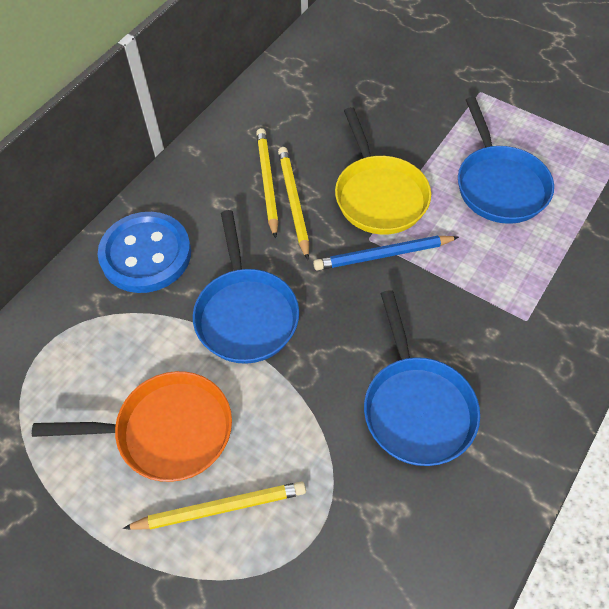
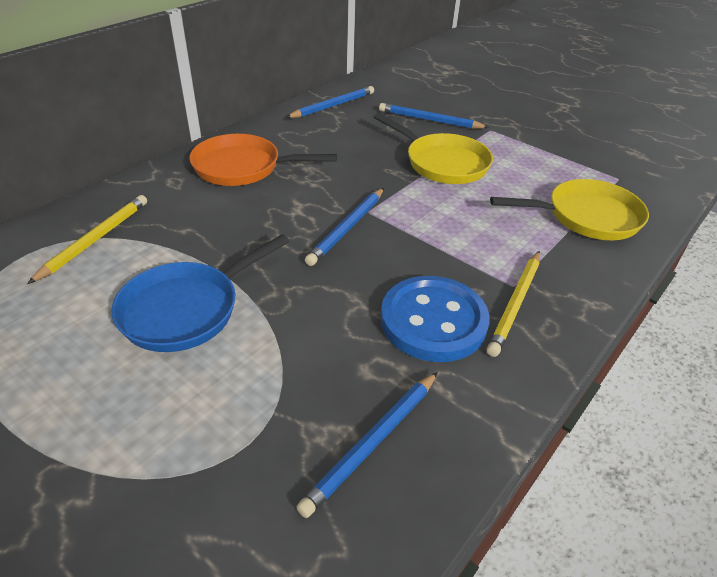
blue pan: [193,210,299,364] [364,290,480,466] [458,97,554,224] = 3 -> [112,234,290,352] = 1
blue pencil: [313,236,459,270] = 1 -> [286,86,374,118] [296,372,438,518] [305,188,384,266] [379,103,489,129] = 4
yellow pan: [335,107,431,235] = 1 -> [374,113,493,184] [490,179,649,240] = 2
yellow pencil: [123,481,306,530] [256,128,278,239] [278,147,309,260] = 3 -> [27,195,147,284] [487,251,540,357] = 2

